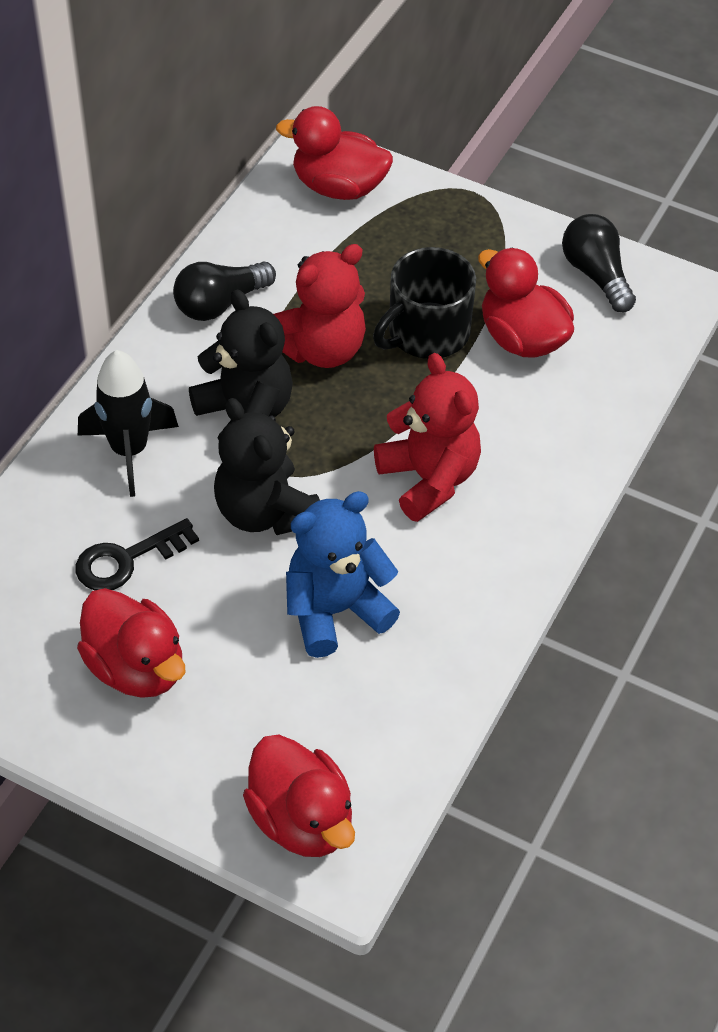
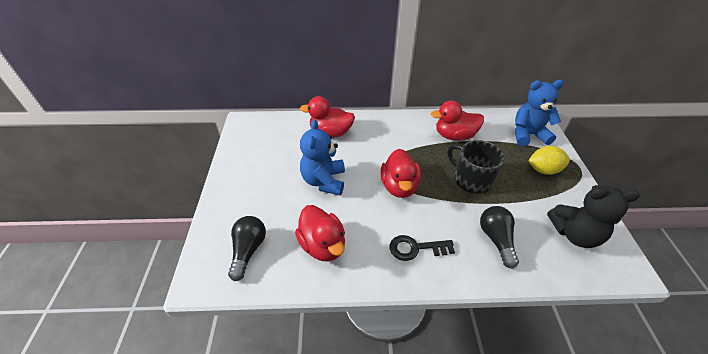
black rocket: [78,350,179,497] = 1 -> none = 0
black teddy bear: [189,289,293,440] [214,398,320,535] = 2 -> [547,185,640,248] = 1
blue teddy bear: [286,491,400,658] = 1 -> [300,119,345,195] [515,80,564,146] = 2
red teddy bear: [274,244,366,368] [374,353,481,522] = 2 -> none = 0
yellow lemon: none = 0 -> [528,146,570,175] = 1

